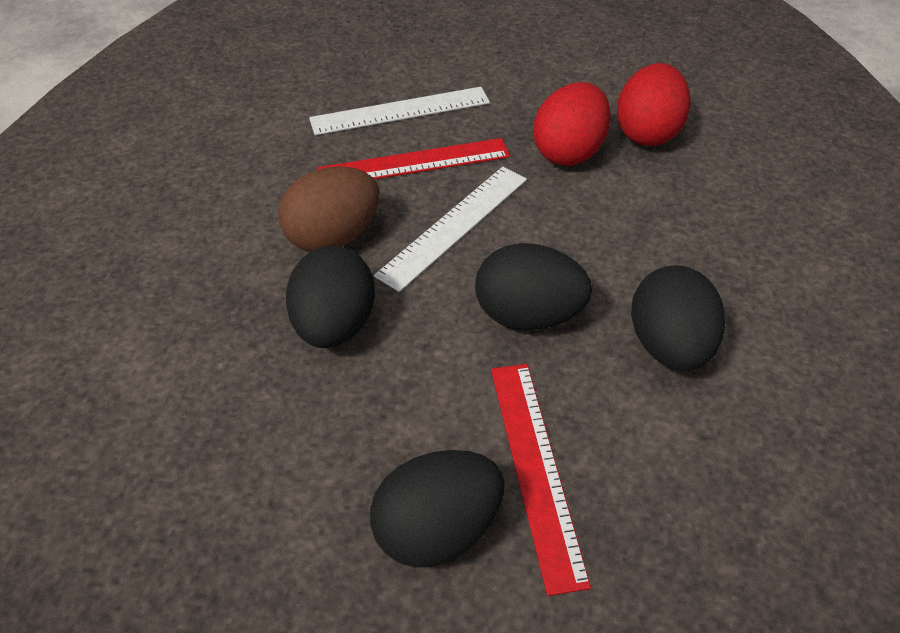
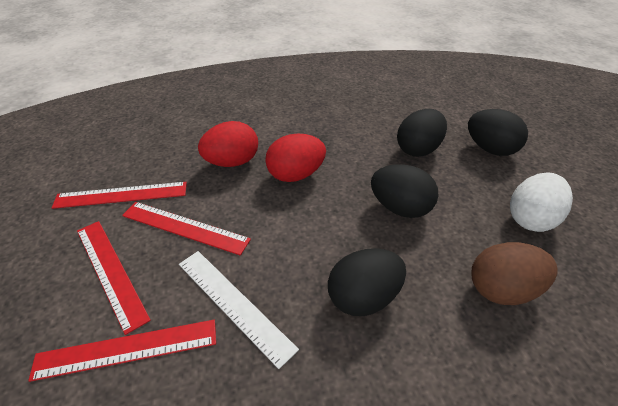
red ruler: [317,138,510,179] [491,364,591,596] = 2 -> [28,320,216,382] [52,182,187,209] [77,221,151,335] [122,202,251,255] = 4
white egg: none = 0 -> [510,172,573,232] = 1
white ruler: [309,87,490,135] [374,166,527,292] = 2 -> [179,251,299,369] = 1

